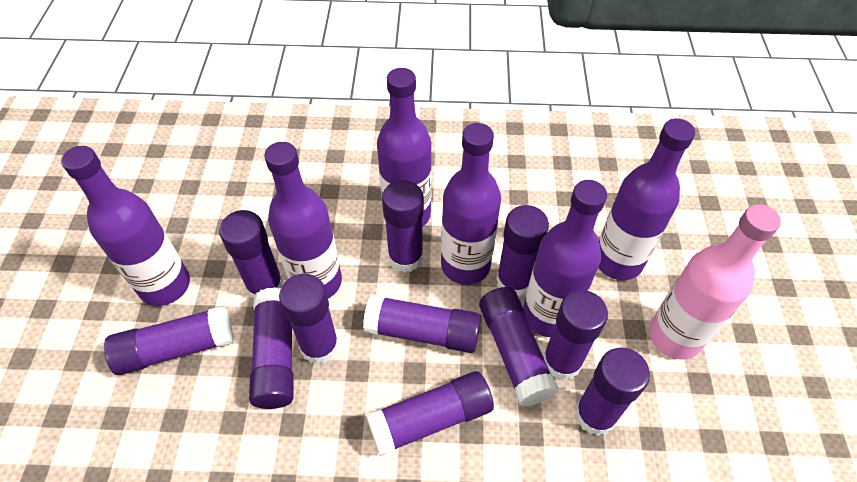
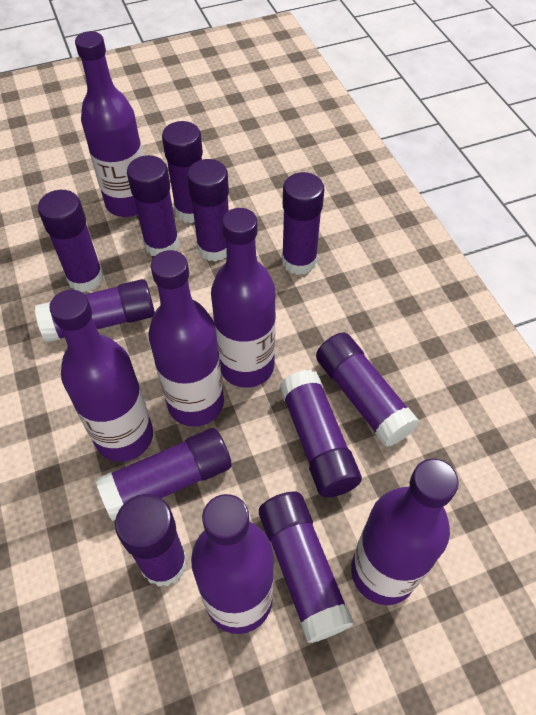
pink bottle: [649,204,781,360] = 1 -> none = 0

